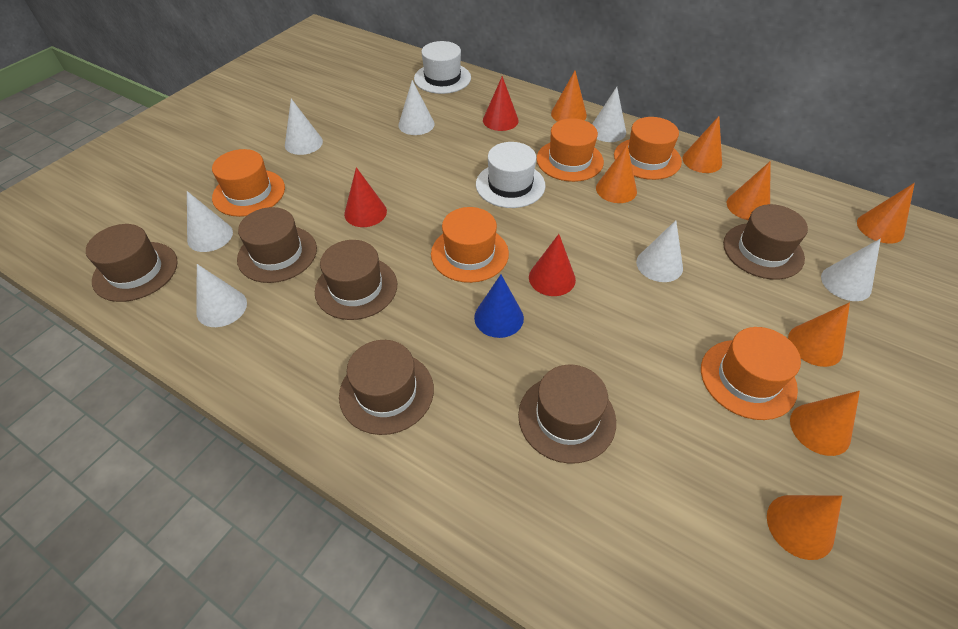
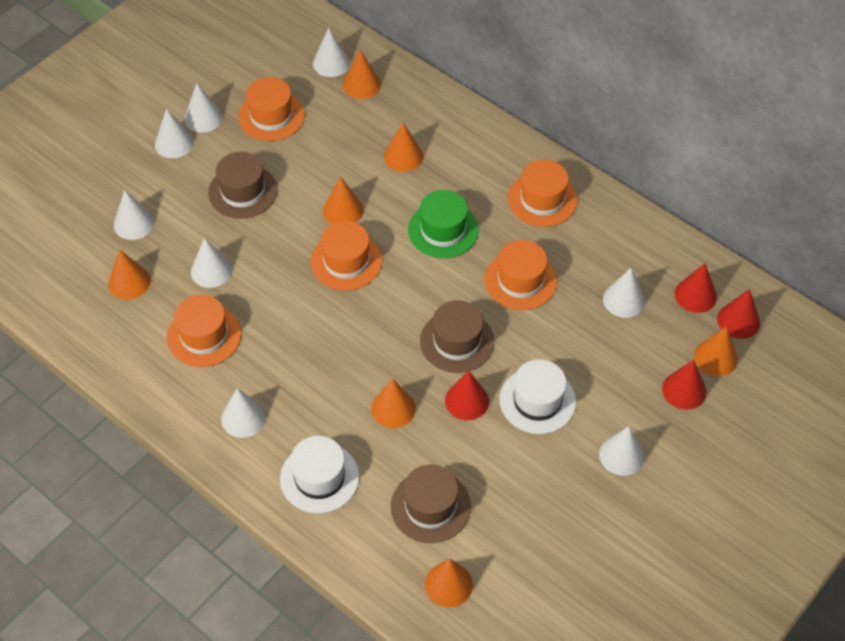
blue cone: [474,275,524,338] = 1 -> none = 0
brown hat: [86,224,178,302] [237,207,317,283] [315,240,397,320] [339,340,434,435] [518,365,616,464] [723,204,808,280] = 6 -> [208,152,277,219] [391,465,471,543] [420,300,494,373] = 3
green hat: none = 0 -> [408,190,479,258] = 1
orange cone: [551,71,587,122] [596,144,637,203] [682,116,722,173] [727,161,771,220] [767,495,842,560] [788,302,850,367] [790,391,860,456] [857,183,915,244] = 8 -> [109,250,151,300] [323,177,363,224] [343,50,381,99] [371,378,416,428] [384,122,423,172] [425,559,473,607] [694,326,738,376] = 7
red cone: [344,167,387,227] [483,76,519,131] [529,234,576,296] = 3 -> [445,371,489,420] [662,360,706,410] [675,263,717,313] [717,289,760,339] = 4
white cone: [187,191,233,252] [196,264,247,327] [285,99,323,155] [398,80,435,135] [592,87,626,142] [636,220,683,282] [821,239,881,301] = 7 -> [114,190,155,240] [155,109,194,158] [184,83,223,133] [191,238,232,288] [221,388,266,438] [313,28,350,77] [599,426,645,476] [603,268,645,318] = 8

